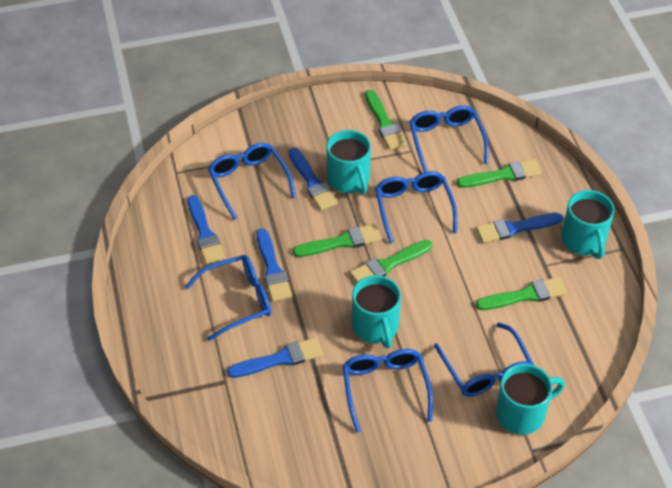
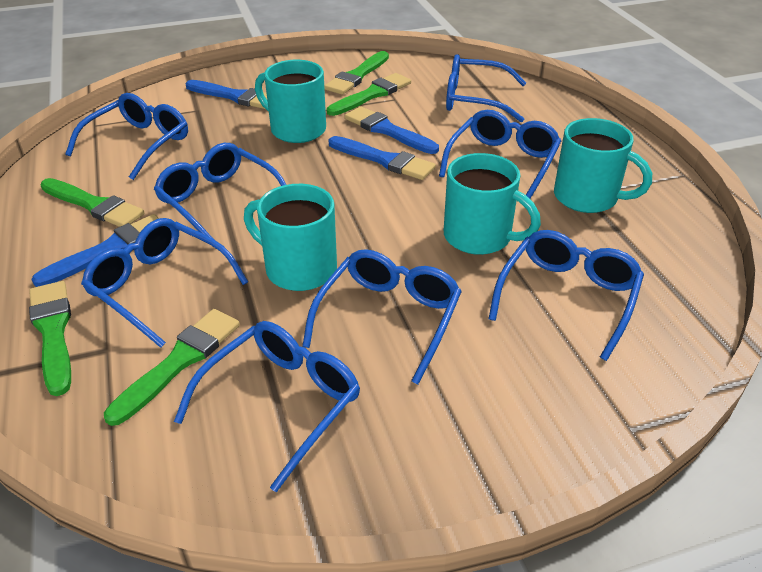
blue brush: [188,195,225,264] [227,338,323,378] [257,228,292,302] [289,148,338,210] [476,213,563,243] = 5 -> [31,214,160,287] [186,80,267,109] [328,136,436,180] [345,106,439,154] = 4
blue glasses: [185,255,271,341] [208,143,296,220] [343,349,433,433] [375,171,457,244] [409,105,489,172] [434,322,534,397] = 6 -> [65,93,188,180] [81,218,248,348] [154,143,286,238] [174,321,360,492] [302,249,462,384] [439,110,561,199] [446,54,526,122] [489,230,644,361] = 8

